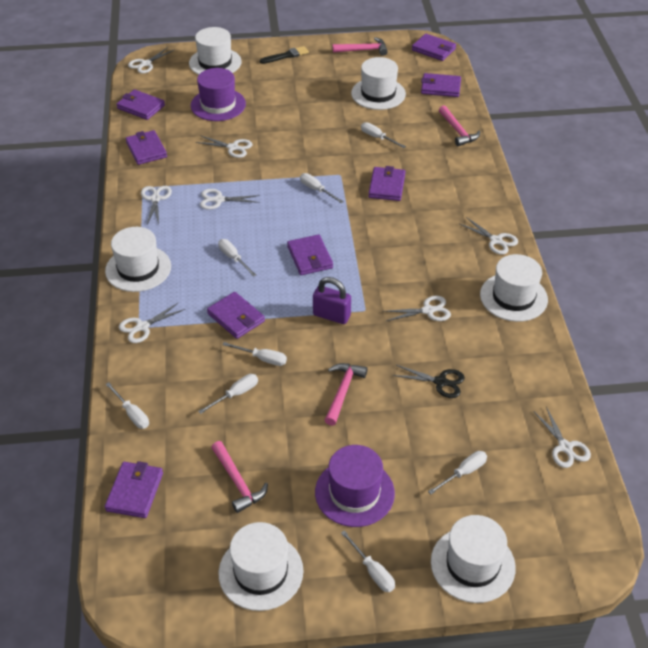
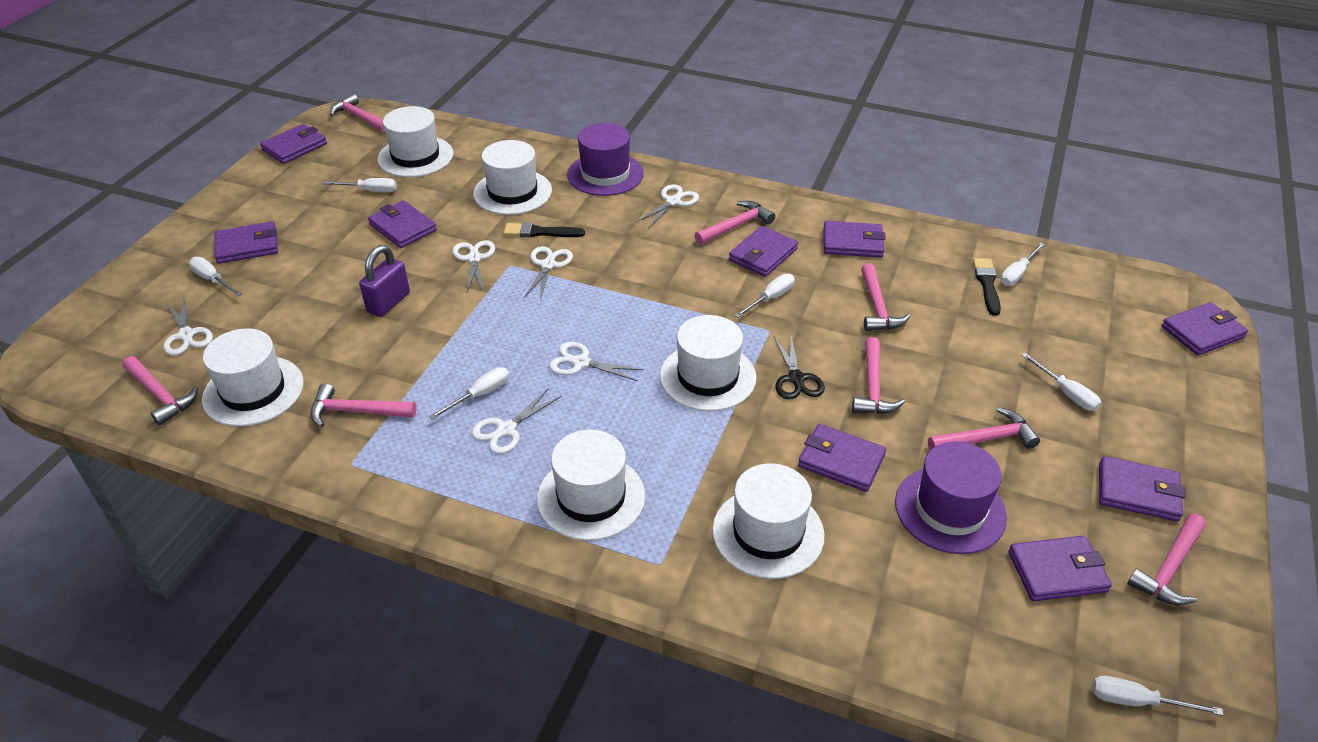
black brush: [260,46,309,64] = 1 -> [504,222,585,237] [973,258,1001,316] = 2
pink hammer: [211,441,268,513] [325,363,367,426] [333,37,388,56] [439,105,480,146] = 4 -> [122,356,198,426] [310,383,416,427] [330,94,385,132] [695,201,775,245] [852,337,905,414] [861,263,911,331] [928,407,1040,450] [1127,514,1206,605] = 8
purple wallet: [105,461,163,518] [116,89,165,120] [125,130,167,165] [207,292,265,339] [287,234,333,275] [368,166,405,201] [412,33,456,61] [421,73,461,97] = 8 -> [214,221,278,264] [260,124,327,164] [368,200,437,248] [729,226,798,277] [798,424,886,492] [823,221,886,258] [1008,536,1112,601] [1099,456,1186,522] [1161,302,1248,355] = 9
white scissors: [119,302,185,343] [128,47,174,74] [141,186,172,224] [196,135,252,158] [200,189,260,210] [383,296,451,321] [460,217,518,255] [534,407,591,468] = 8 -> [163,296,213,356] [452,240,495,292] [471,388,562,454] [524,246,573,300] [549,342,644,381] [636,184,699,229] = 6
white screwdriver: [105,382,149,429] [198,374,258,414] [218,239,256,277] [223,342,287,366] [300,173,344,203] [341,530,395,592] [361,122,406,148] [428,451,487,494] = 8 -> [189,257,242,296] [322,178,397,192] [429,367,510,420] [734,274,795,318] [1001,243,1045,286] [1022,353,1101,411] [1092,676,1223,716] = 7

